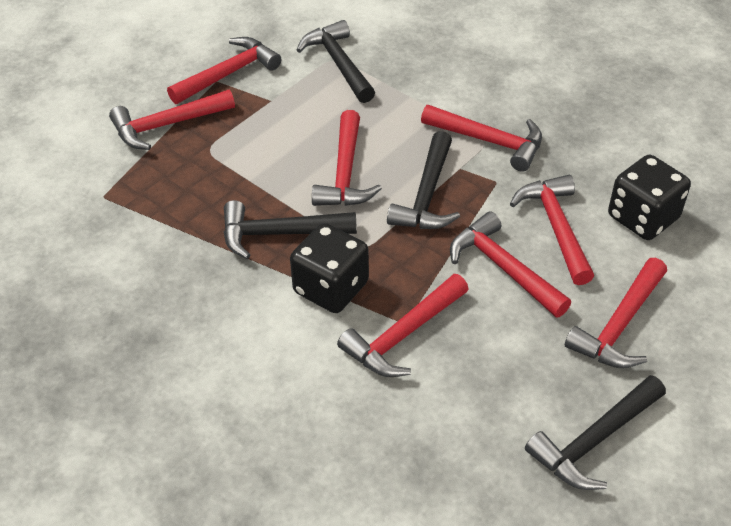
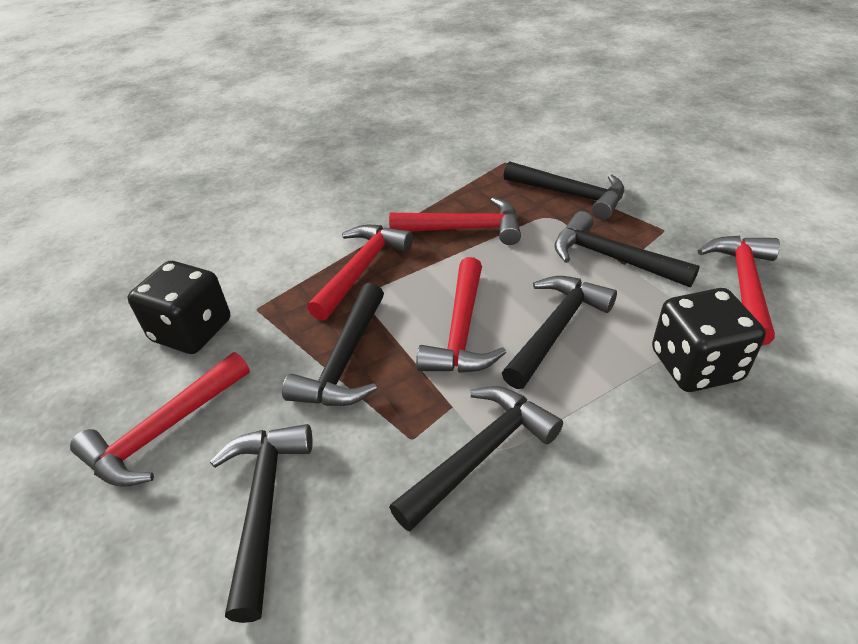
black hammer: [224,200,357,259] [297,20,375,103] [387,131,460,229] [525,375,666,490] = 4 -> [210,424,313,623] [282,283,384,406] [389,386,563,531] [502,276,617,389] [504,161,624,220] [554,211,700,287] = 6
red hammer: [109,90,235,150] [167,37,281,104] [312,110,382,206] [337,274,469,377] [421,105,542,172] [450,211,571,318] [510,175,594,285] [565,258,667,368] = 8 -> [70,352,250,487] [307,225,413,321] [389,197,521,245] [416,257,506,373] [698,236,780,346] = 5

